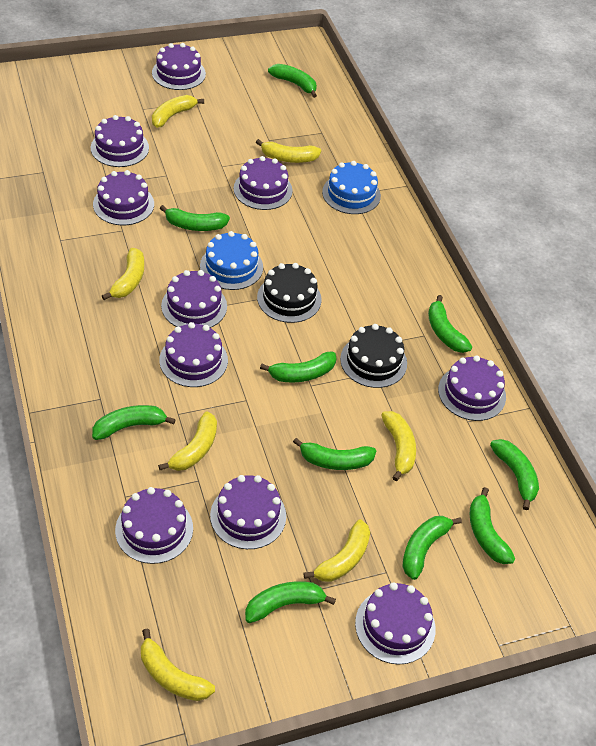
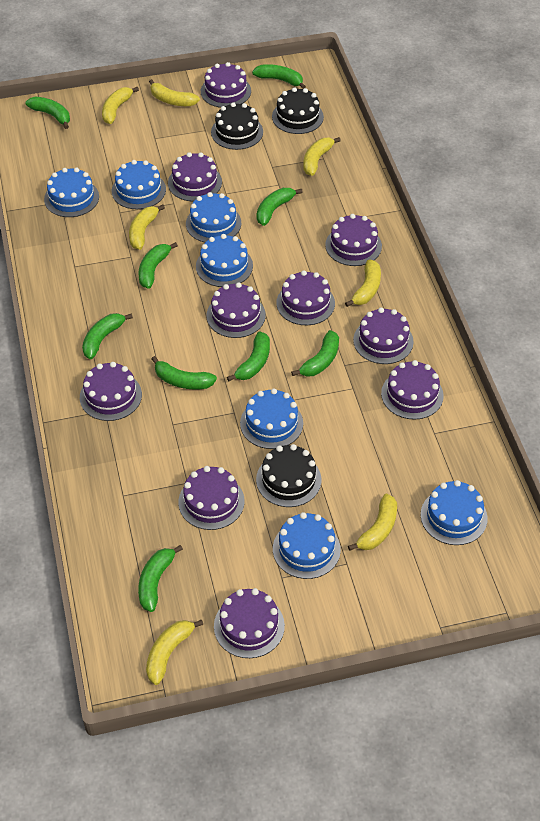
black cake: [257,263,322,323] [340,324,407,388] = 2 -> [211,102,263,150] [256,444,321,507] [272,87,324,134] = 3
blue cake: [200,231,263,290] [322,161,381,214] = 2 -> [44,168,99,217] [112,160,166,209] [186,192,241,243] [196,234,253,287] [240,388,303,449] [273,512,341,579] [421,480,488,545] = 7
green banana: [92,405,176,440] [160,205,230,231] [245,581,336,623] [260,352,337,382] [268,64,317,98] [293,438,376,470] [402,516,462,580] [428,295,472,353] [470,487,515,564] [490,439,539,510] = 10 -> [25,97,70,129] [82,313,133,359] [138,242,178,289] [138,545,183,612] [152,356,217,389] [227,331,270,381] [252,64,306,89] [257,188,303,226] [291,330,339,377] = 9

